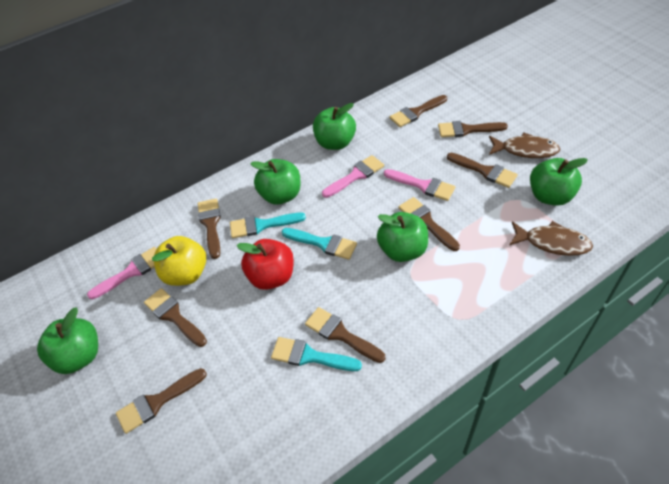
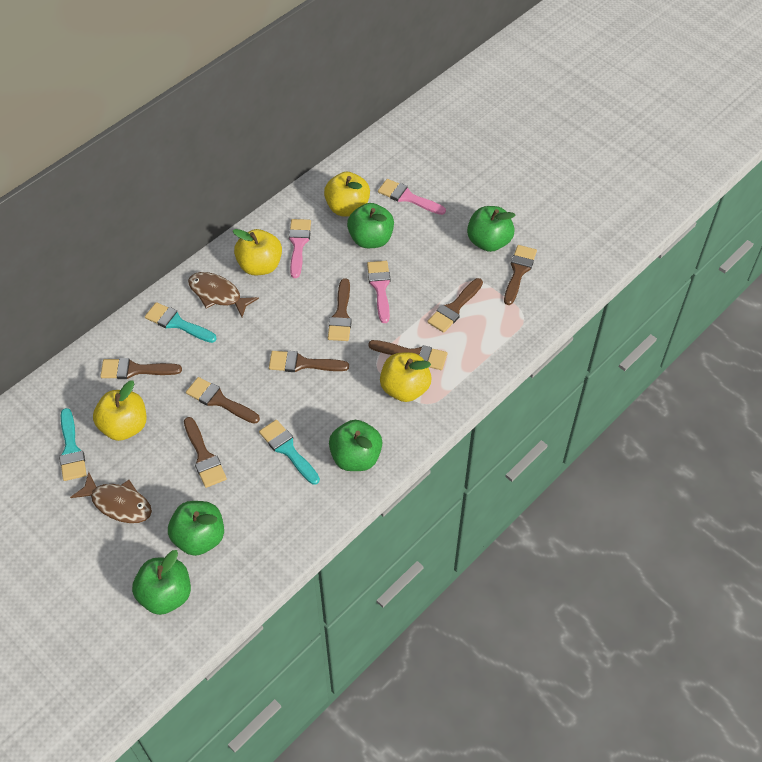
red apple: [237,239,294,290] = 1 -> none = 0
yellow apple: [152,236,206,286] = 1 -> [93,380,146,441] [233,229,282,275] [324,172,370,217] [380,352,432,402] = 4

